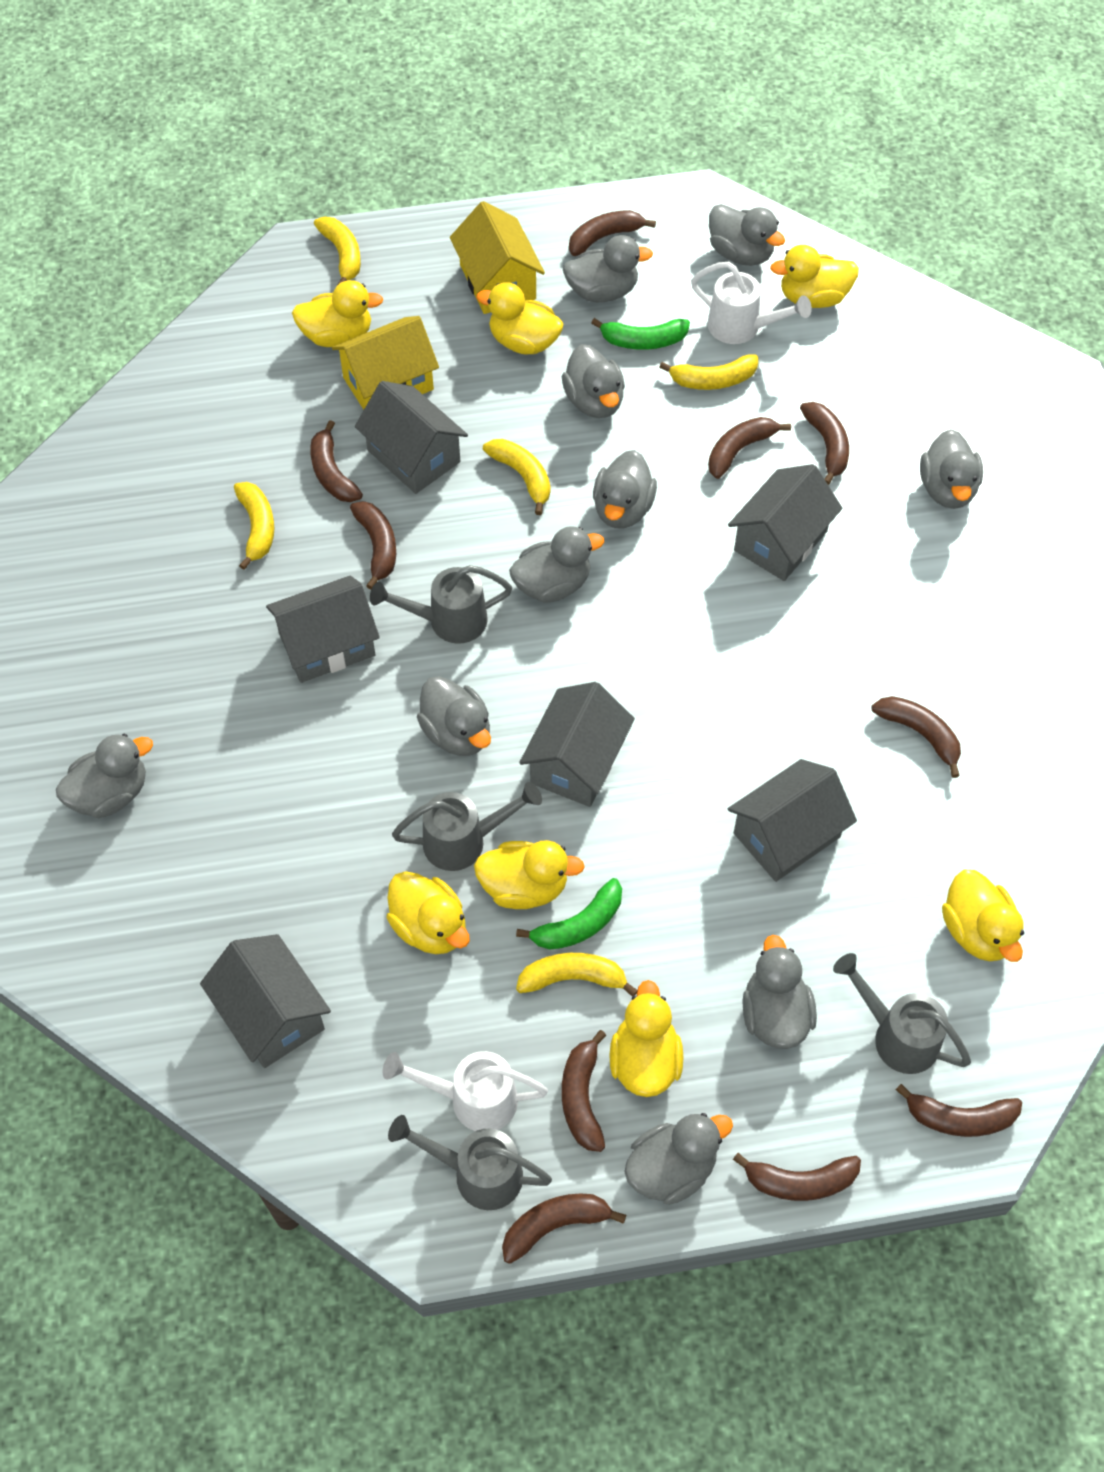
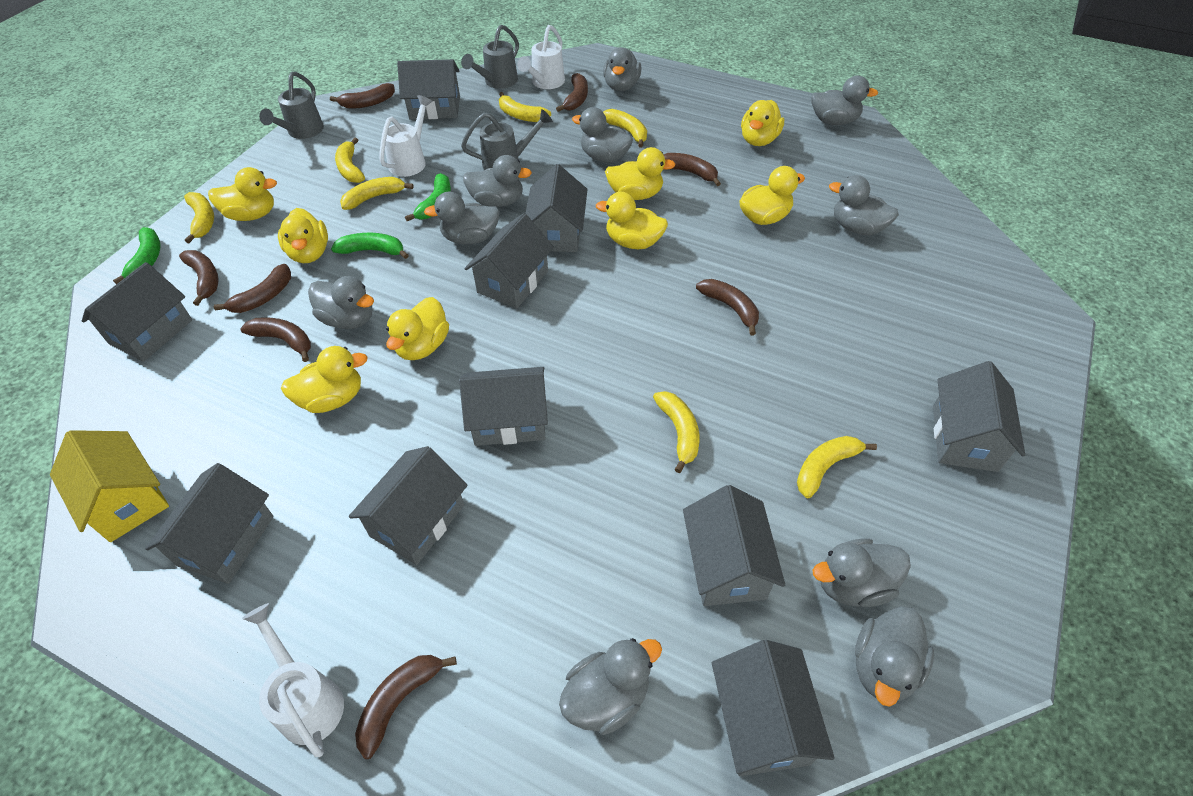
brown banana: [310,420,363,502] [350,501,396,589] [502,1193,626,1264] [562,1030,607,1152] [569,210,656,256] [708,417,791,479] [733,1153,861,1201] [800,402,849,485] [872,696,961,778] [896,1084,1022,1137] = 10 -> [179,250,219,306] [214,264,291,313] [240,317,311,362] [330,83,395,109] [355,655,457,759] [556,73,588,112] [663,153,721,186] [696,279,759,336] = 8
green banana: [516,878,622,950] [591,318,690,350] = 2 -> [113,227,161,284] [331,233,409,259] [405,173,451,221] = 3
grey house: [200,934,331,1068] [266,576,380,683] [355,381,468,494] [519,682,635,807] [728,464,842,581] [728,759,857,882] = 6 -> [82,262,192,362] [145,463,274,584] [349,446,468,565] [397,59,460,119] [459,367,548,446] [464,213,554,308] [525,164,588,252] [683,485,785,606] [712,640,835,776] [933,361,1025,472] = 10
grey watering can: [370,565,512,644] [388,1115,552,1210] [392,782,542,871] [833,953,971,1074] = 4 -> [259,72,324,139] [461,25,519,89] [461,109,553,170] = 3
white watering can: [382,1051,548,1131] [691,261,812,344] = 2 -> [242,603,344,757] [380,95,433,177] [517,25,565,89] = 3
yellow banana: [234,482,275,570] [314,217,361,284] [483,439,550,515] [516,953,637,996] [660,354,758,390] = 5 -> [184,192,214,243] [335,138,365,183] [340,177,414,210] [499,92,551,122] [603,109,647,148] [653,391,700,473] [797,436,877,498] = 7
yellow duck: [292,280,383,347] [386,871,470,954] [474,840,585,909] [476,282,563,355] [609,980,684,1097] [770,245,859,308] [942,870,1024,962] = 7 -> [208,167,277,221] [278,208,328,263] [281,346,368,413] [386,297,449,360] [596,192,668,249] [605,147,676,200] [739,166,805,225] [741,100,784,146] = 8
yellow house: [332,316,439,410] [450,201,545,314] = 2 -> [50,430,169,542] = 1

